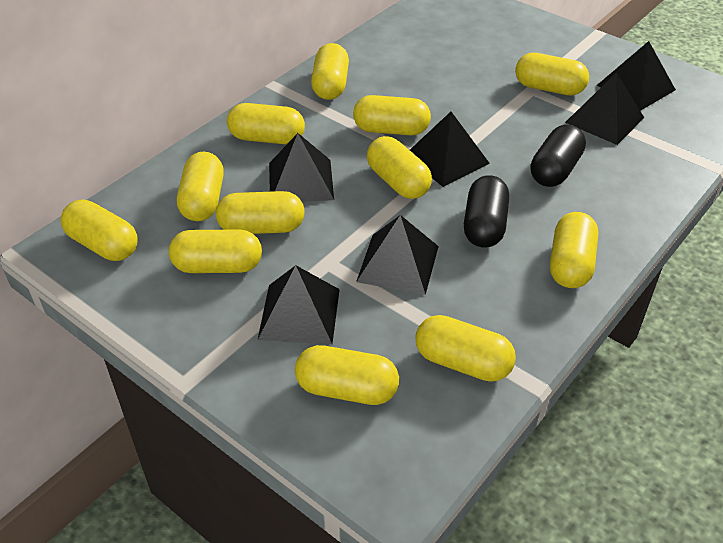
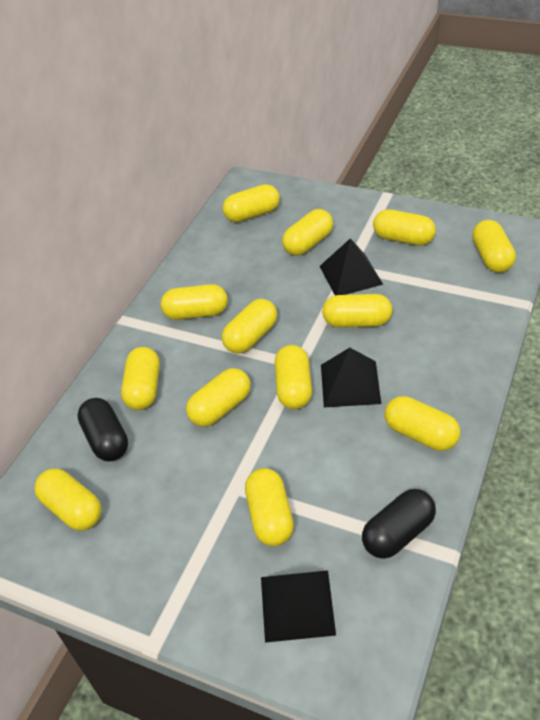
black pyramid: [258,265,340,345] [269,133,334,202] [356,215,439,295] [410,112,490,187] [565,73,644,145] [597,41,676,110] = 6 -> [261,570,336,643] [320,238,383,296] [321,348,381,408] = 3
yellow capsule: [61,199,138,261] [169,230,262,273] [177,152,224,221] [216,191,305,234] [227,103,305,144] [295,345,399,405] [311,43,349,100] [353,95,431,135] [367,136,432,199] [415,315,516,382] [515,53,589,95] [550,212,598,288] = 12 -> [34,468,102,531] [121,347,160,410] [161,284,228,320] [186,368,251,427] [222,299,277,354] [223,184,280,222] [245,468,294,546] [275,345,312,409] [282,209,333,256] [322,294,392,328] [373,209,436,246] [385,396,460,451] [472,220,516,273] = 13

